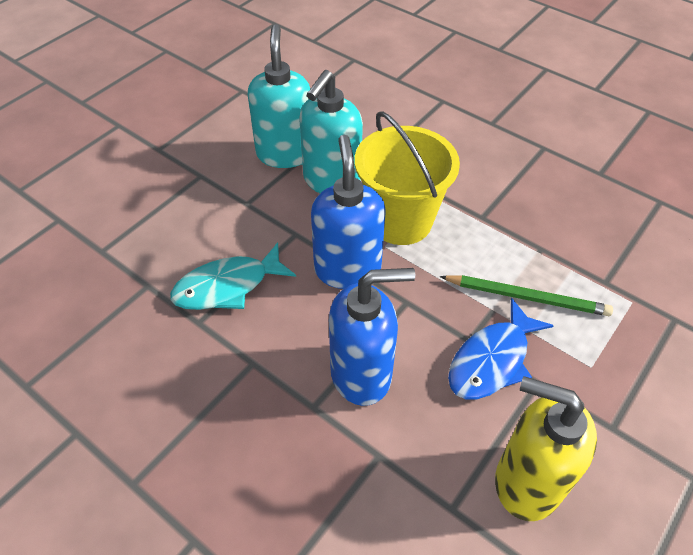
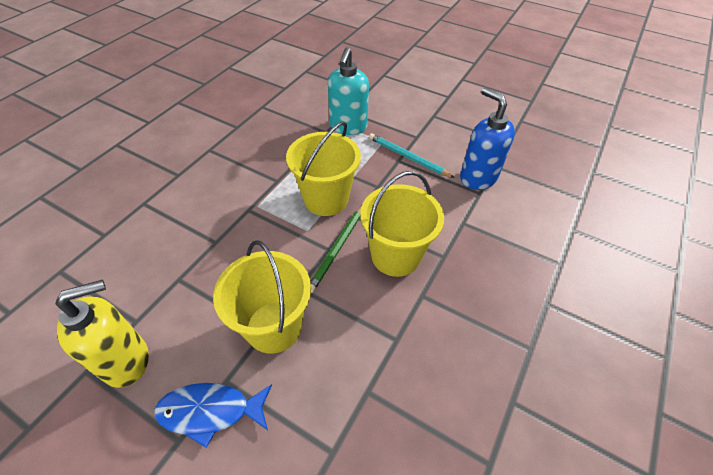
blue soap dispenser: [311,135,385,289] [329,268,415,406] = 2 -> [460,87,515,190] = 1
turquoise fish: [170,242,296,310] = 1 -> none = 0
turquoise pencil: none = 0 -> [369,133,455,178] = 1
turquoise soap dispenser: [248,24,310,168] [299,70,363,193] = 2 -> [328,47,369,135] = 1
yellow bucket: [355,111,460,245] = 1 -> [213,240,311,354] [286,121,361,216] [360,171,444,277] = 3

